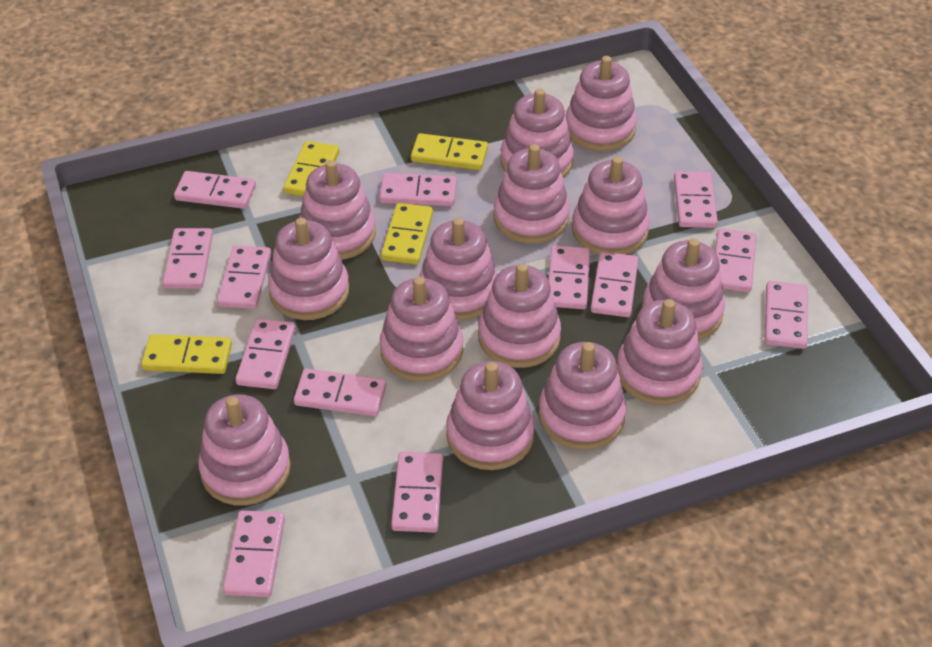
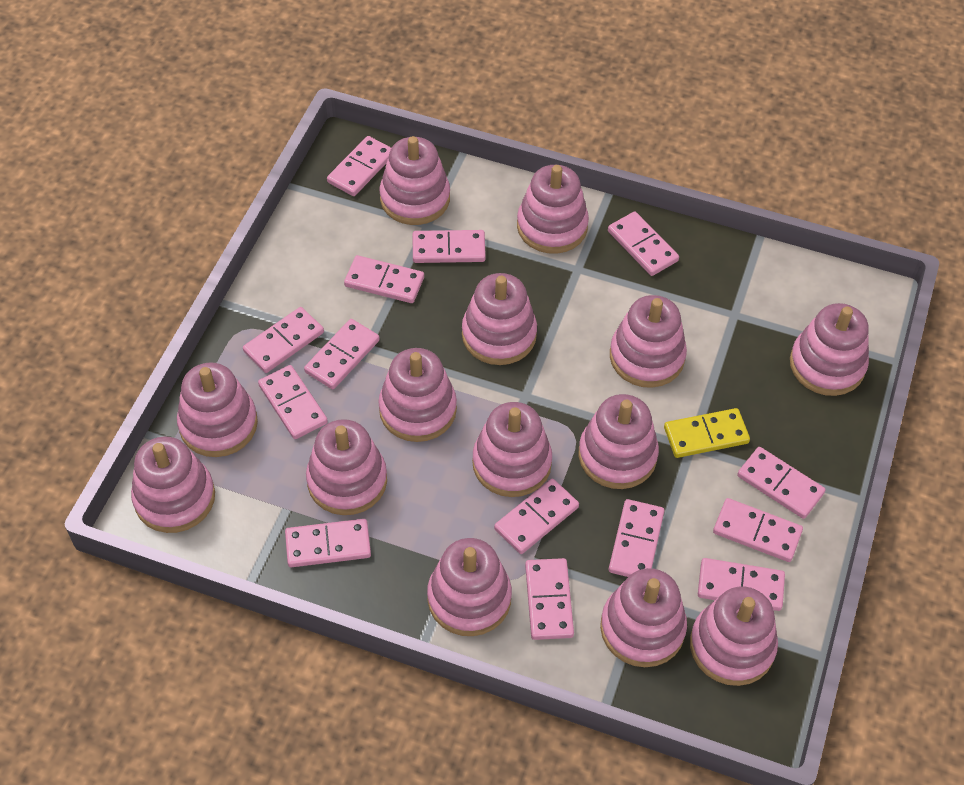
pink domino: [163,228,213,289] [174,171,256,209] [217,245,271,309] [223,510,285,597] [236,318,296,389] [294,369,386,416] [379,173,457,206] [391,452,443,533] [548,245,590,309] [591,252,639,317] [674,171,718,228] [715,228,756,292] [765,281,808,349] = 13 -> [243,307,324,373] [258,365,328,439] [285,519,371,567] [304,319,380,389] [327,136,391,196] [344,255,424,303] [413,230,486,263] [494,478,579,554] [525,558,574,640] [608,211,679,276] [609,499,664,577] [698,558,785,611] [713,498,803,562] [737,447,826,519] = 14
yellow domino: [141,334,232,374] [283,141,339,196] [381,203,433,264] [411,133,488,170] = 4 -> [664,408,750,458] = 1

